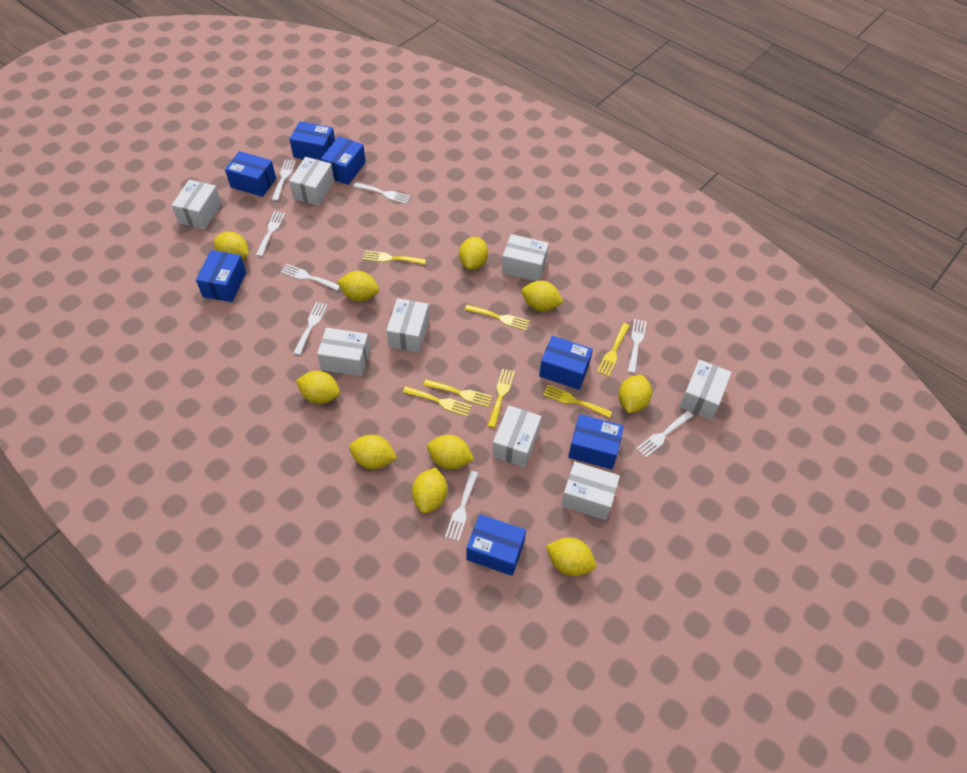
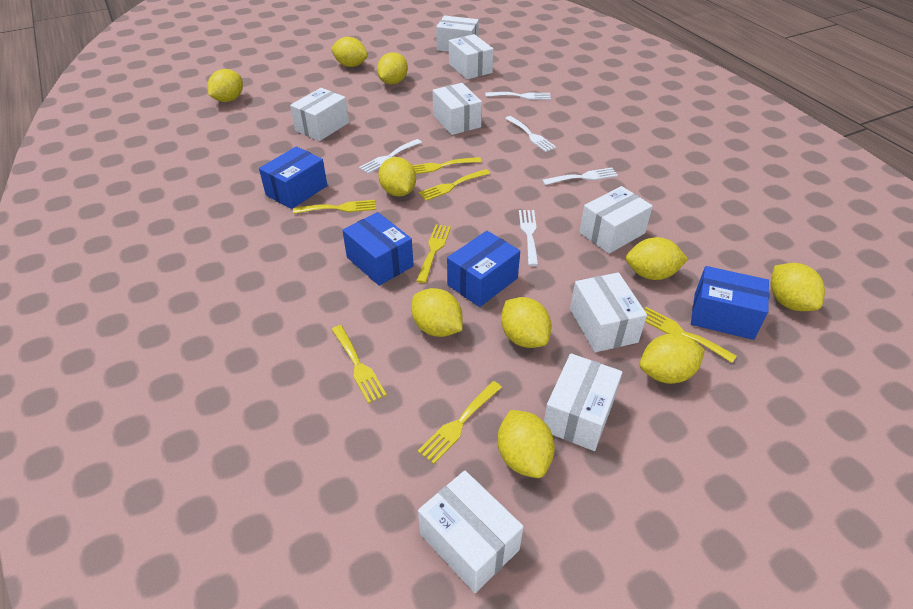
blue box: [196,250,246,302] [225,151,276,197] [289,121,335,160] [321,136,366,185] [466,514,526,576] [539,336,593,390] [568,414,624,469] = 7 -> [259,146,327,209] [342,212,414,286] [447,231,520,307] [691,266,769,340] = 4
white fork: [256,211,285,257] [272,159,296,201] [280,264,340,291] [293,302,328,355] [353,182,411,204] [445,471,478,541] [628,319,647,374] [636,411,693,458] = 8 -> [359,139,422,174] [485,92,551,100] [505,116,556,152] [519,210,539,266] [542,167,618,185] = 5

